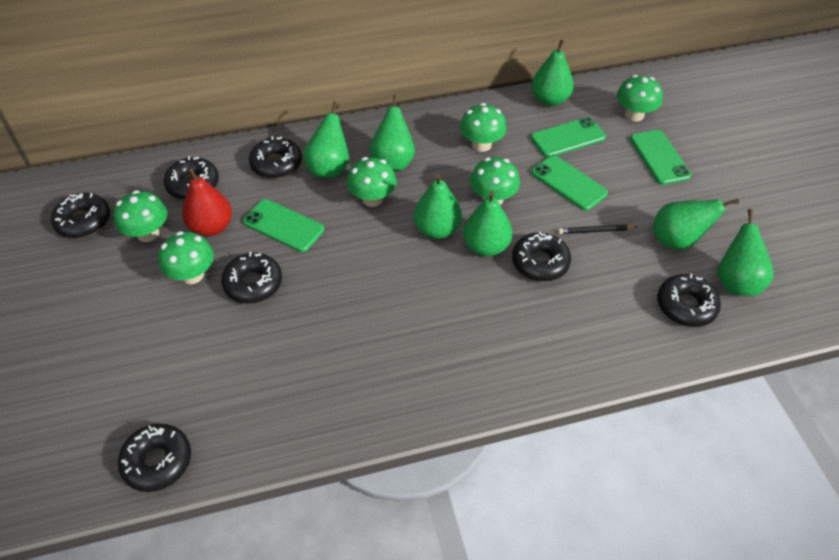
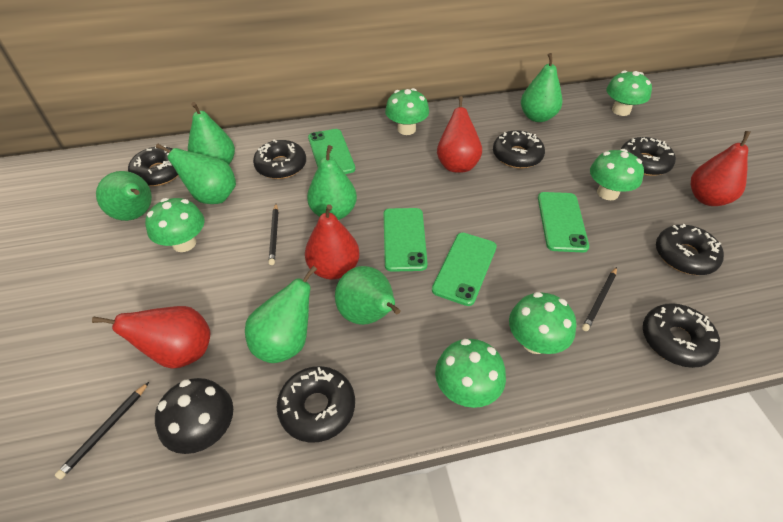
black mushroom: none = 0 -> [155,378,233,454] = 1
black pencil: [558,225,637,234] = 1 -> [55,382,149,480] [269,204,278,265] [582,267,617,331] = 3
red pear: [182,167,232,236] = 1 -> [92,306,210,369] [305,204,360,279] [437,96,482,173] [691,131,751,206] = 4

